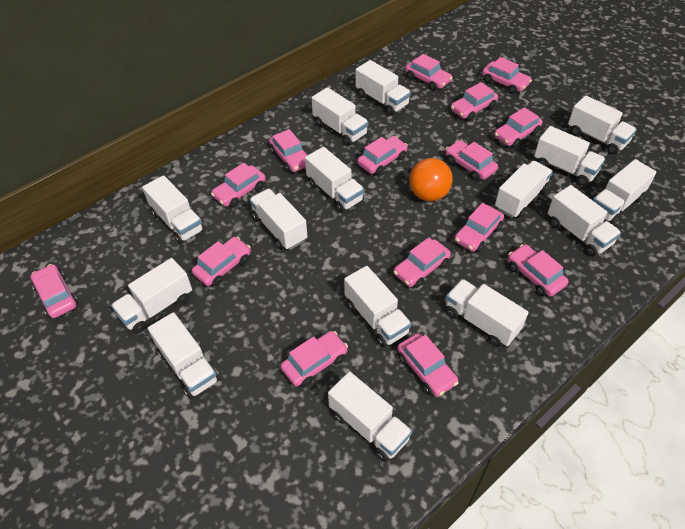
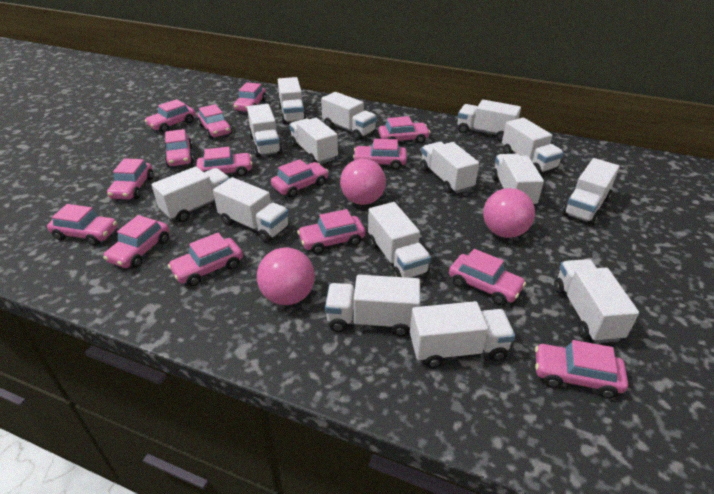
orange ball: [409,158,453,201] = 1 -> none = 0
pink ball: none = 0 -> [257,248,315,305] [340,159,386,205] [483,188,535,238] = 3

